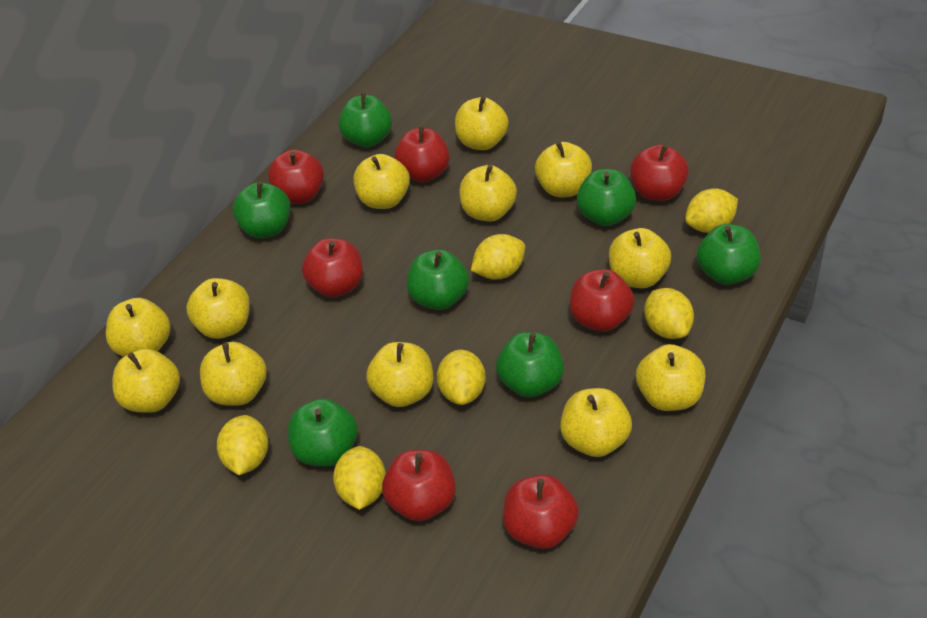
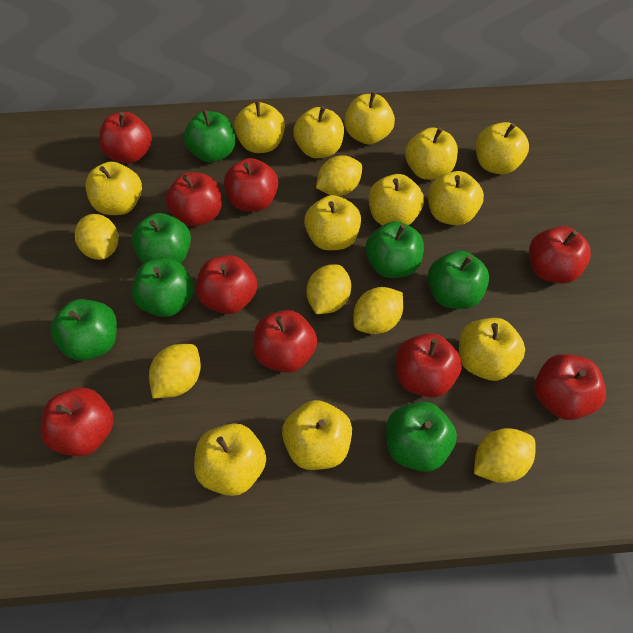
red apple: [268,150,324,204] [302,238,363,298] [382,450,456,521] [394,126,450,182] [503,474,579,549] [570,269,634,332] [630,144,689,201] = 7 -> [41,388,114,456] [99,112,152,163] [166,172,222,226] [196,255,257,314] [224,158,278,212] [253,310,317,373] [396,333,462,398] [529,226,591,284] [535,354,606,420] = 9

